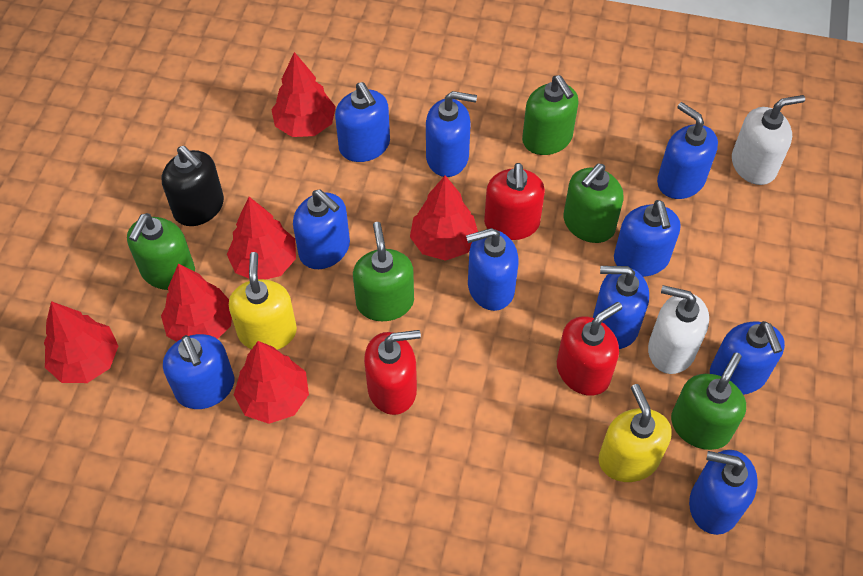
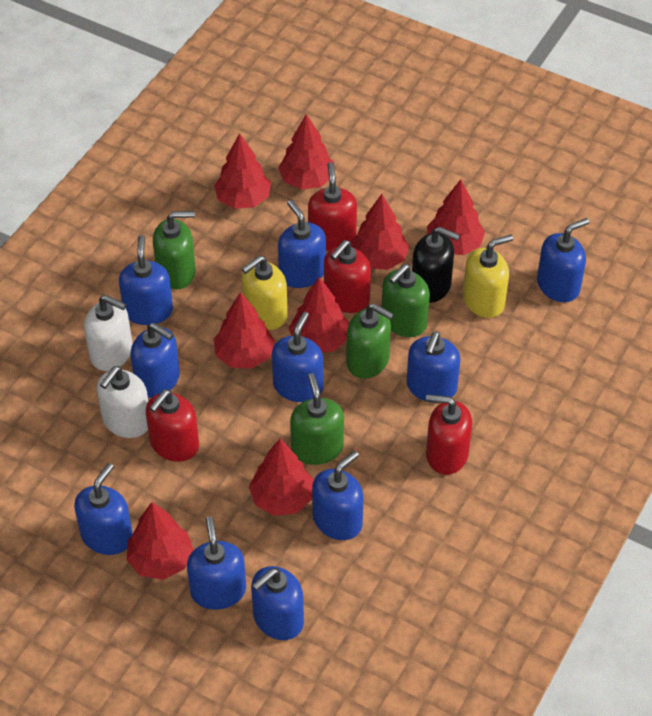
green soap dispenser: [127,213,195,290] [353,222,414,321] [522,75,579,155] [563,164,624,243] [671,353,746,450] = 5 -> [153,211,196,289] [290,373,344,465] [346,303,394,379] [382,264,430,337] = 4
red soap dispenser: [364,330,421,415] [484,163,545,240] [557,302,622,396] = 3 -> [146,389,199,462] [308,162,357,251] [324,240,371,313] [426,395,472,475] = 4
red tree: [44,301,118,383] [161,263,232,342] [227,197,296,280] [234,341,309,424] [271,52,336,137] [410,175,478,261] = 6 -> [127,502,194,580] [214,133,271,209] [214,292,275,368] [249,439,314,516] [278,114,334,189] [289,277,349,353] [351,194,409,270] [427,179,485,255] = 8

